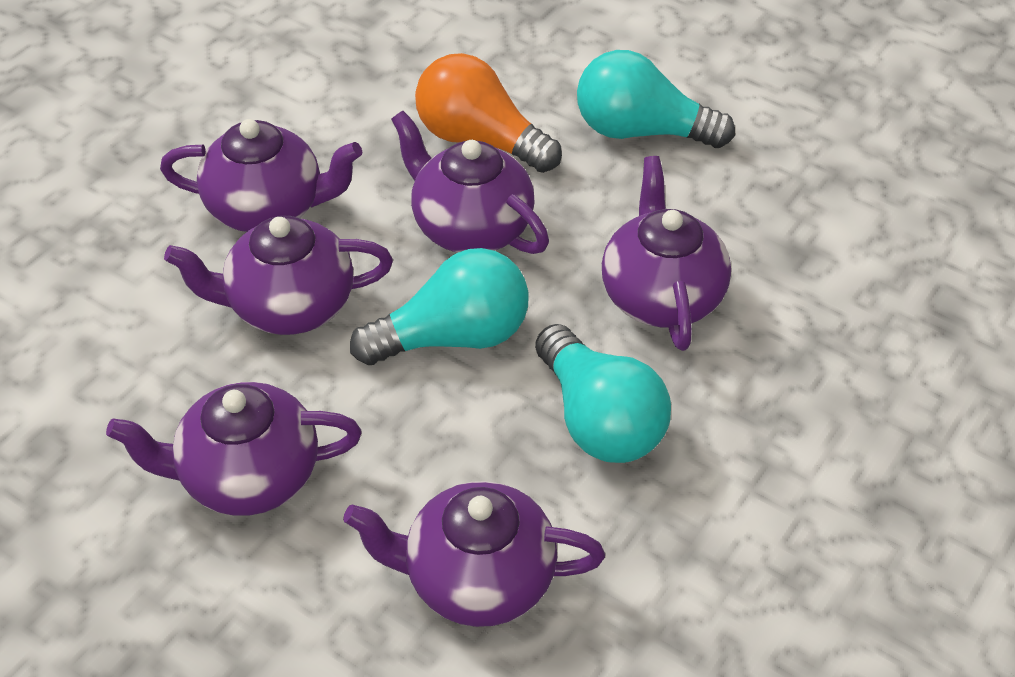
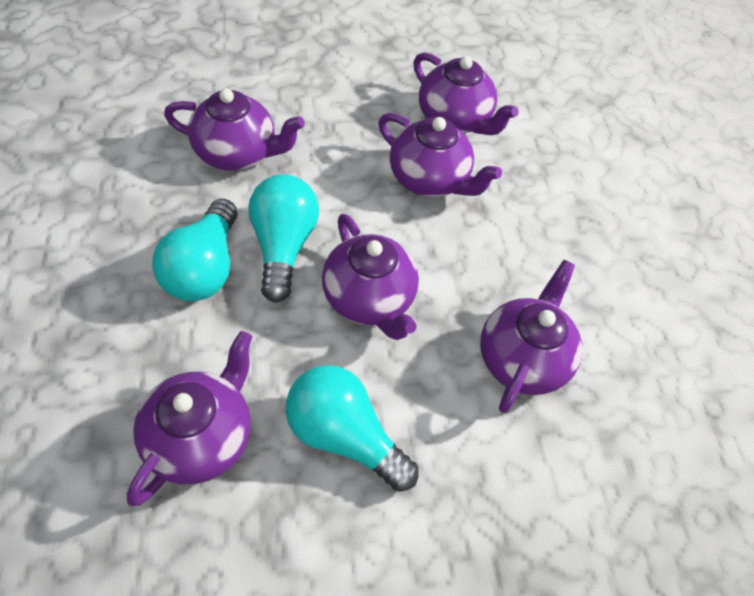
orange light bulb: [415,53,562,173] = 1 -> none = 0

